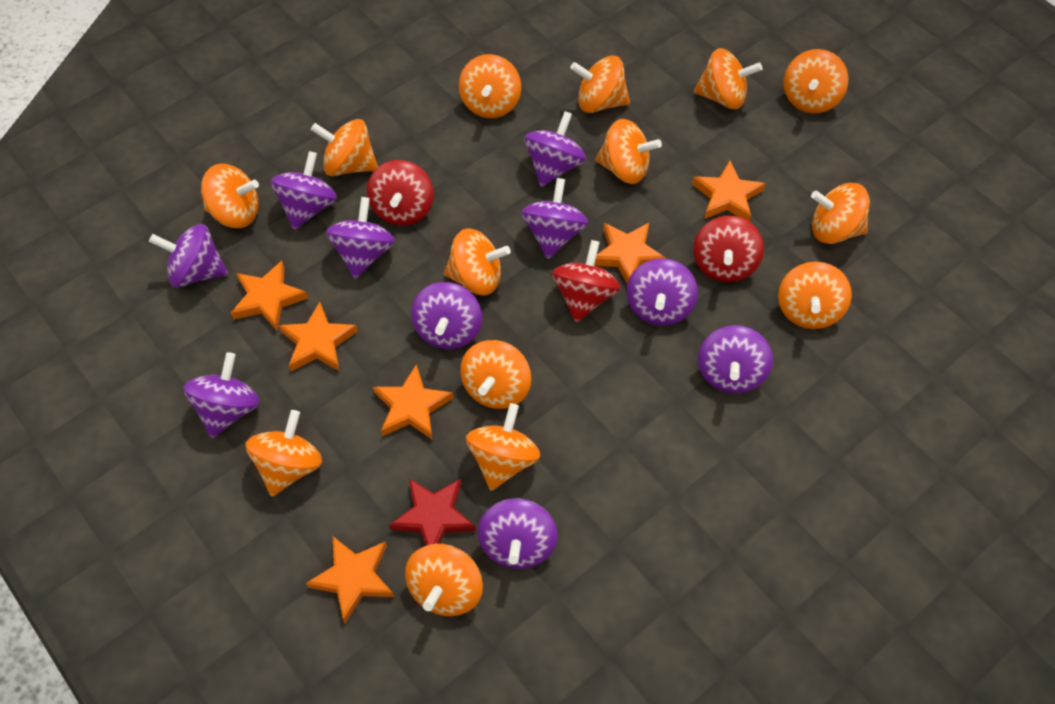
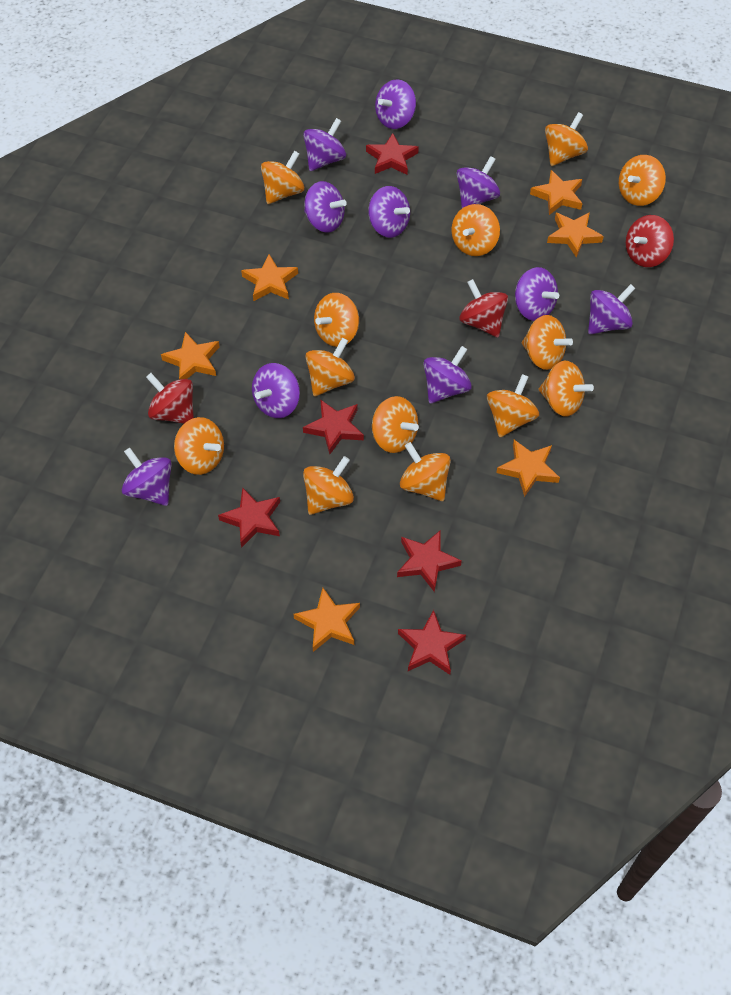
orange spinning top: [201,164,259,228] [246,410,322,496] [311,119,378,176] [405,544,483,616] [444,229,511,295] [459,54,521,118] [460,340,531,409] [466,403,540,491] [570,56,630,113] [595,119,662,184] [694,48,762,109] [778,262,852,329] [784,49,848,114] [811,183,870,244] = 14 -> [174,417,224,475] [261,151,304,204] [303,456,354,515] [305,338,355,397] [314,293,359,347] [372,396,419,453] [400,442,451,501] [452,204,500,256] [487,374,539,437] [522,315,573,370] [539,361,594,416] [545,112,588,166] [619,155,666,206] = 13
red star: [389,479,476,546] = 1 -> [218,487,280,548] [303,399,364,454] [366,133,419,175] [397,530,462,592] [398,610,466,675] = 5

